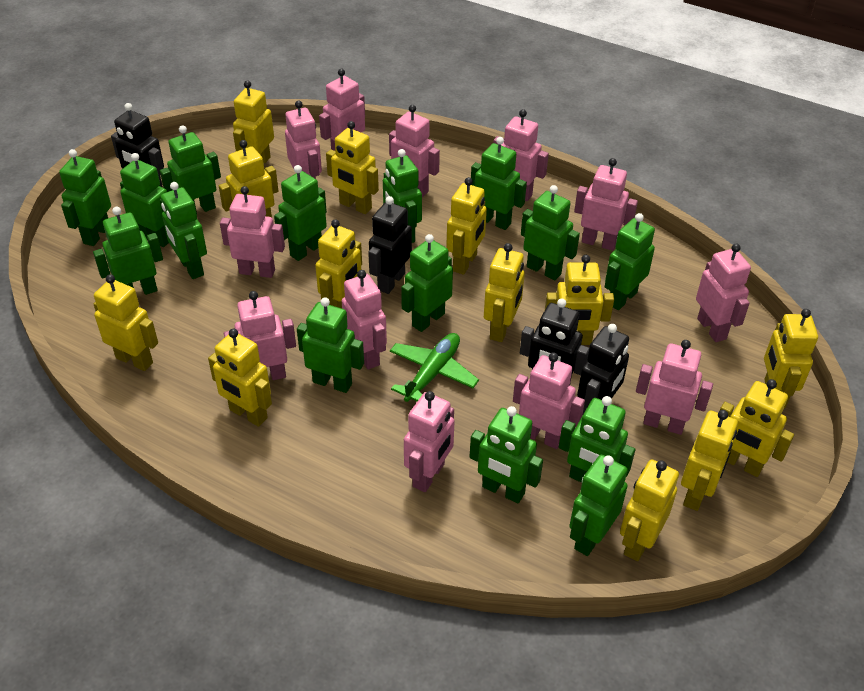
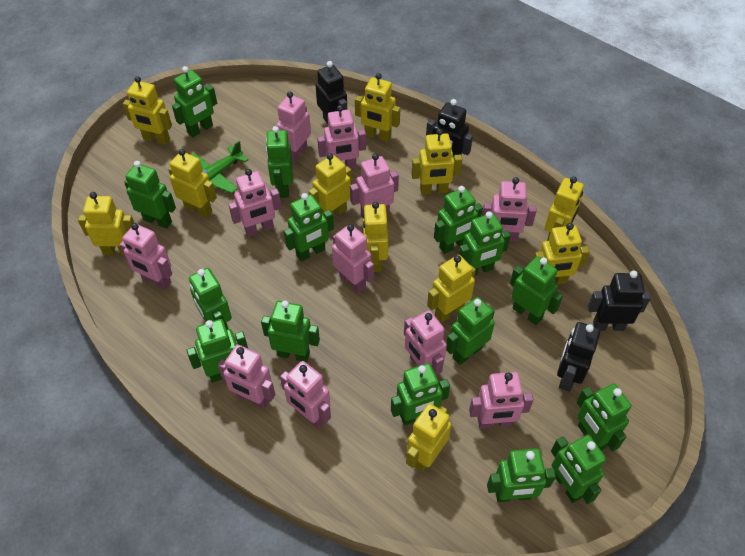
pink robot: [220,186,285,278] [224,291,296,380] [285,101,322,179] [319,69,365,151] [342,270,387,369] [389,105,440,197] [404,391,455,492] [493,109,549,201] [513,352,585,449] [574,158,638,251] [636,340,713,435] [696,244,751,342] = 12 -> [119,223,172,290] [218,345,275,409] [228,169,282,237] [276,91,311,164] [280,361,331,428] [317,105,366,169] [332,224,374,293] [350,154,399,218] [404,310,447,376] [469,372,534,429] [482,177,537,242] = 11
yellow robot: [94,274,158,371] [208,328,272,427] [219,140,278,217] [233,80,274,163] [315,219,362,308] [326,121,379,214] [446,177,487,275] [484,243,525,342] [545,255,614,345] [620,459,679,561] [681,410,738,511] [720,379,794,477] [764,309,818,408] = 13 -> [78,192,134,255] [123,76,172,145] [168,149,217,218] [308,153,352,219] [355,73,400,142] [362,202,388,272] [406,403,452,472] [412,129,462,195] [427,255,476,322] [534,223,590,284] [545,176,584,241] = 11

